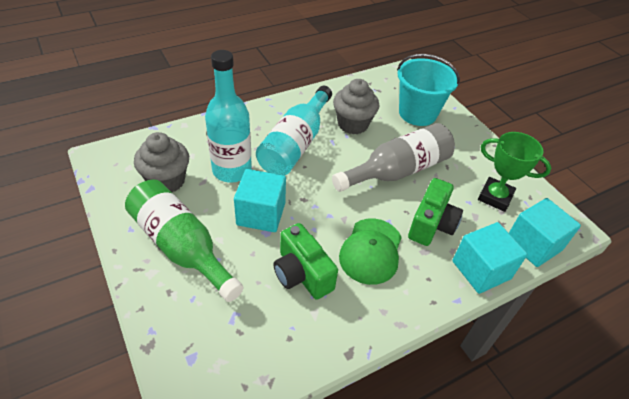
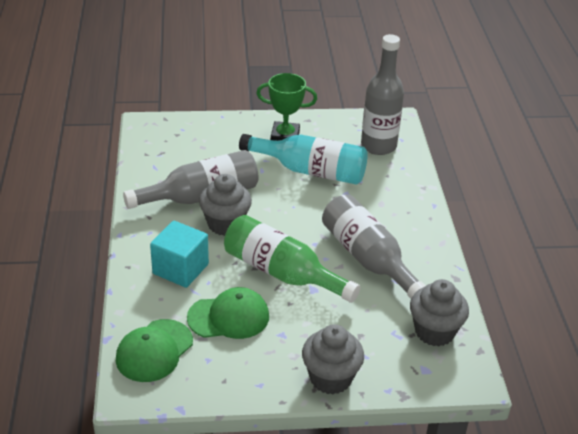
green camera: [273,223,338,300] [408,178,463,246] = 2 -> none = 0
green cap: [339,218,402,285] = 1 -> [116,319,193,382] [187,287,269,339] = 2
grey bottle: [332,123,455,192] = 1 -> [123,150,258,209] [322,194,426,299] [361,34,404,155] = 3
grey cupcake: [134,132,189,192] [333,79,379,134] = 2 -> [199,174,252,236] [302,324,364,394] [410,279,469,346] = 3
turquoise bottle: [205,50,252,183] [256,86,332,176] = 2 -> [239,134,368,185] = 1
turquoise bucket: [397,54,460,126] = 1 -> none = 0
turquoise cube: [234,169,286,232] [453,222,527,294] [509,198,581,267] = 3 -> [150,221,209,288] = 1

